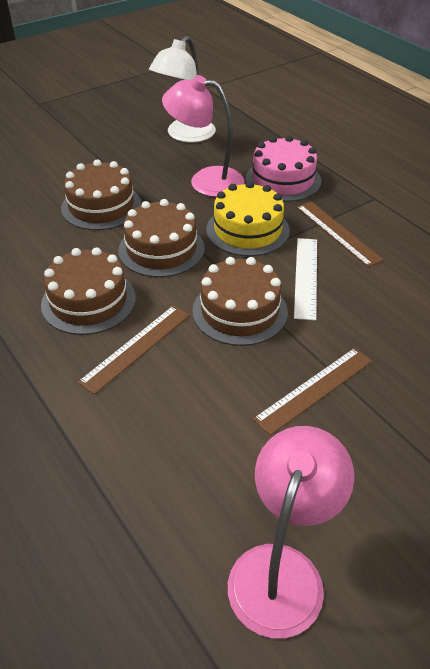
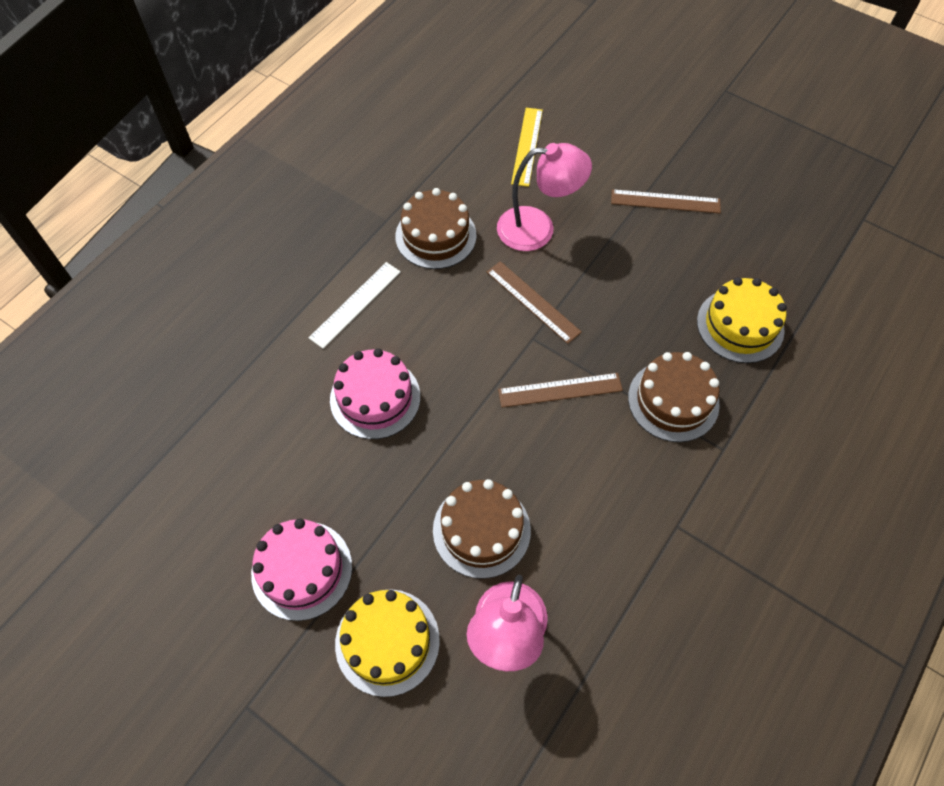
brown cake: [41,247,136,335] [61,159,141,230] [118,199,204,277] [192,257,288,346] = 4 -> [395,188,477,269] [433,479,531,579] [628,352,720,442] = 3
pink cake: [245,136,321,202] = 1 -> [251,518,352,621] [330,348,420,439] = 2
white lamp: [149,36,216,143] = 1 -> none = 0
yellow cake: [206,181,290,256] = 1 -> [335,589,440,697] [697,277,787,363] = 2
yellow ruler: none = 0 -> [511,108,543,187] = 1

